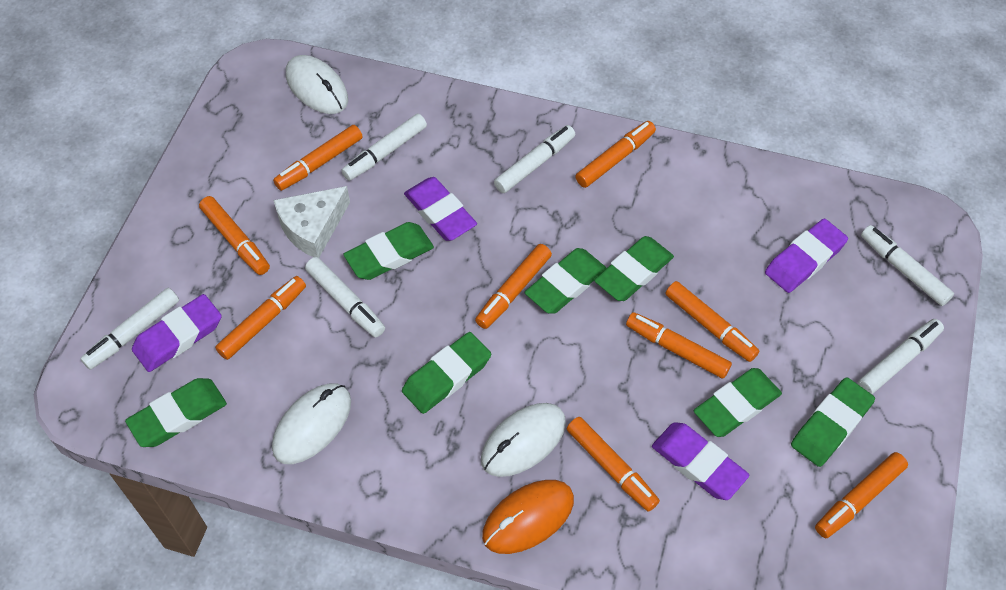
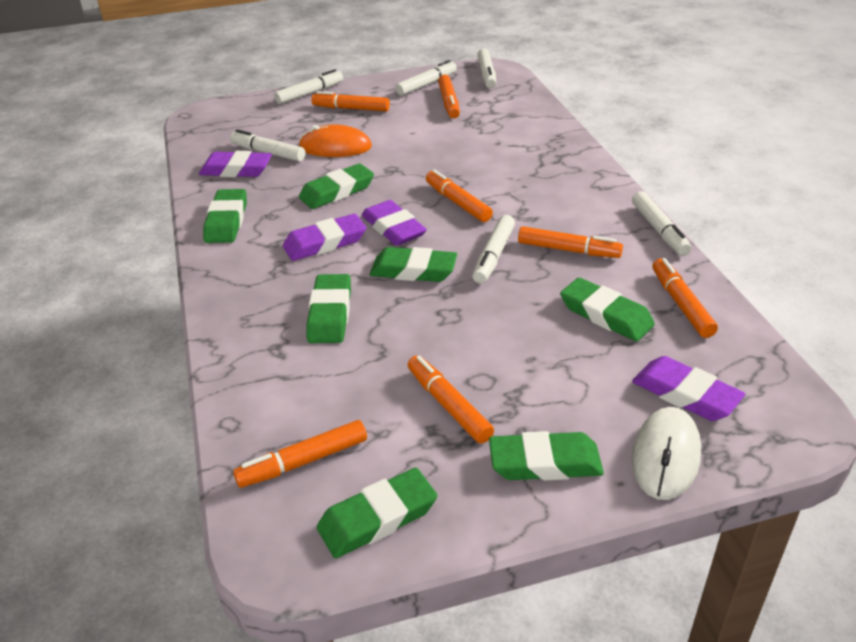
orange marker: [199,196,270,275] [215,276,306,360] [273,125,363,191] [475,244,552,329] [567,417,660,512] [575,121,656,188] [626,312,732,379] [666,281,759,362] [815,452,908,538] = 9 -> [233,420,367,488] [311,91,390,111] [408,355,494,443] [426,169,493,222] [438,75,460,118] [518,226,623,258] [652,258,718,338] = 7
white cheese: [274,186,350,258] = 1 -> none = 0
white mouse: [272,383,351,464] [286,55,348,114] [481,403,566,477] = 3 -> [632,407,701,500] = 1

